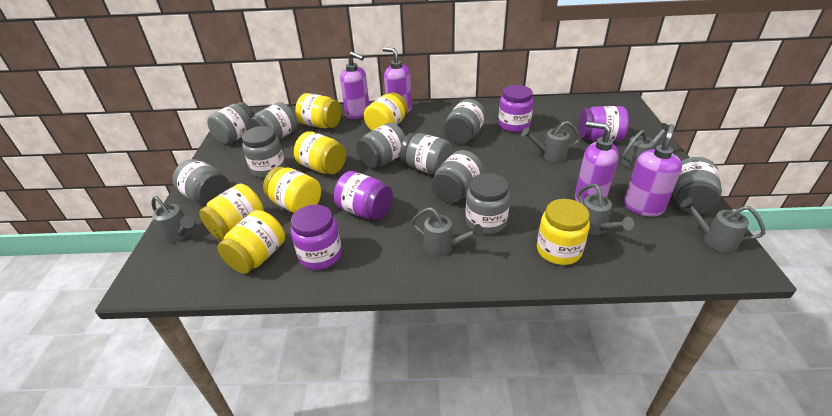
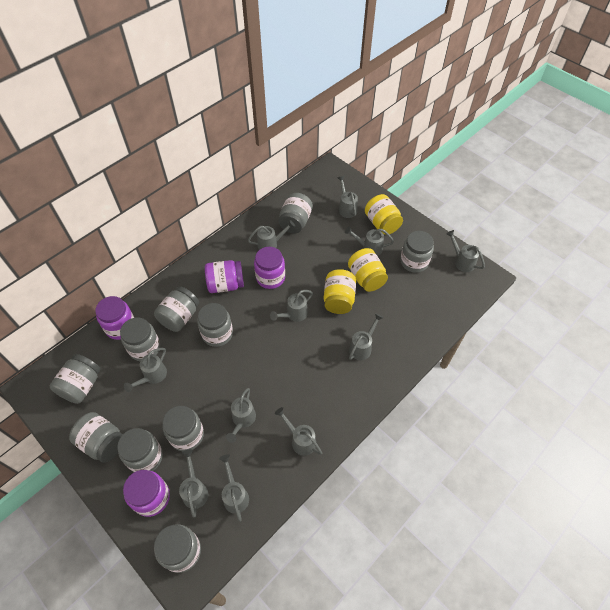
grey watering can: [152,196,194,243] [411,207,483,256] [521,121,581,162] [578,184,634,235] [622,123,668,169] [680,198,765,253] = 6 -> [124,348,167,392] [179,449,208,518] [219,454,249,522] [226,388,256,443] [248,220,295,250] [270,290,313,322] [275,407,322,456] [337,176,358,218] [345,226,394,256] [349,313,383,360] [446,230,485,272] = 11
purple soap dispenser: [340,52,369,119] [383,47,412,113] [575,121,619,202] [624,124,682,217] = 4 -> none = 0
yellow jar: [199,184,264,241] [217,210,285,274] [263,167,321,213] [294,131,346,174] [295,93,341,128] [364,93,408,131] [537,199,590,265] = 7 -> [324,269,356,314] [348,248,388,292] [365,194,403,235] = 3

